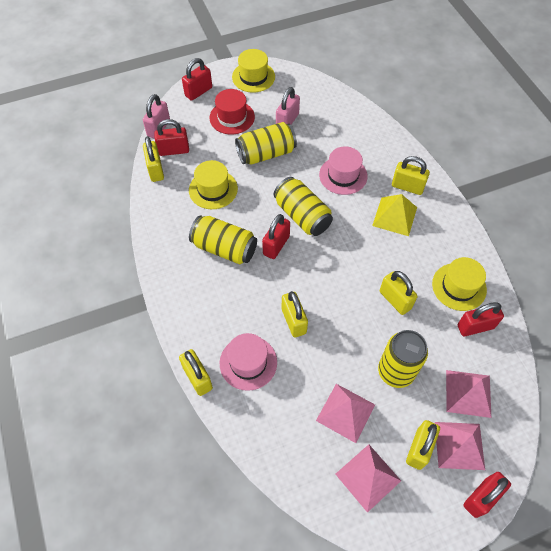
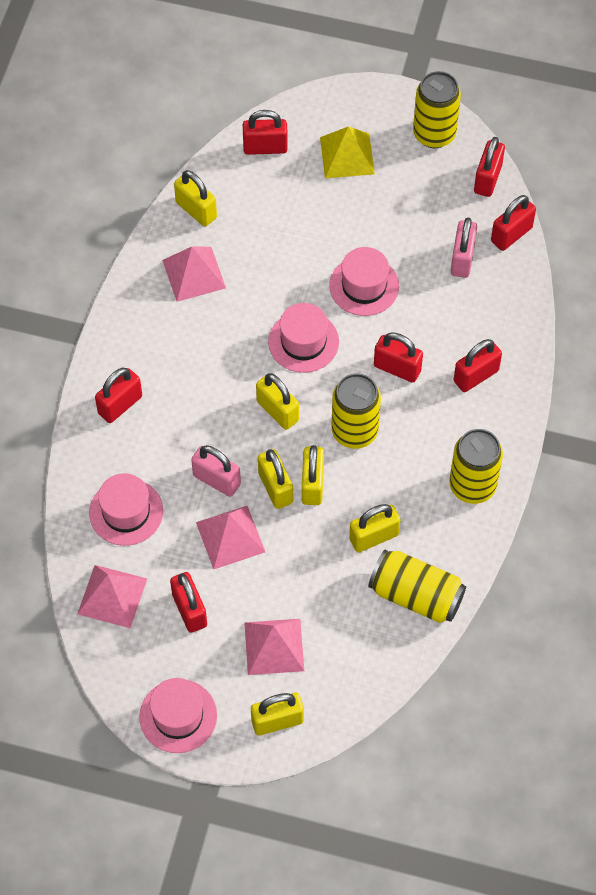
pink hat: [220,333,277,391] [319,146,368,195] = 2 -> [89,473,163,546] [139,678,217,753] [268,303,339,373] [329,247,399,316] = 4
red hat: [209,89,255,135] = 1 -> none = 0
red padlock: [154,119,189,156] [182,58,212,101] [262,214,290,259] [458,302,504,336] [463,472,511,518] = 5 -> [95,368,142,423] [170,572,207,633] [243,110,288,155] [374,332,423,382] [454,339,502,392] [474,137,505,197] [491,195,536,251] = 7
yellow hat: [189,160,238,209] [232,49,275,93] [432,257,487,311] = 3 -> none = 0

